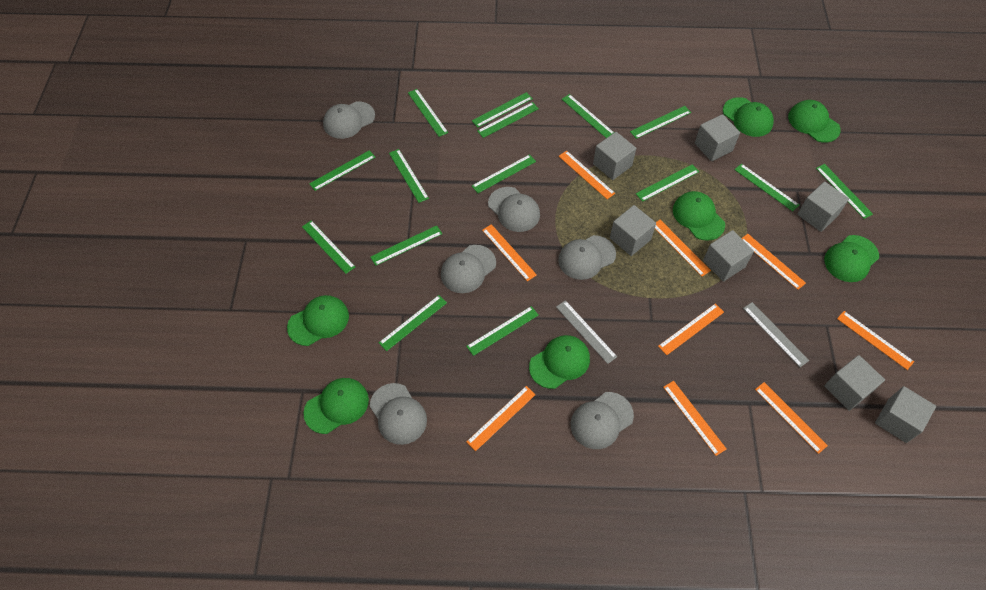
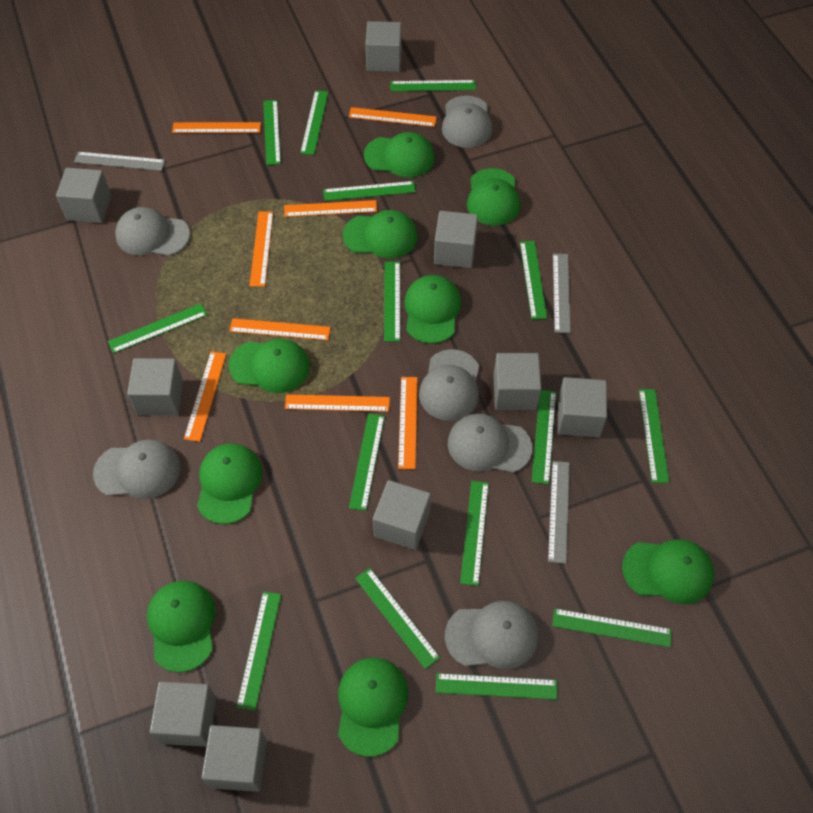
green cap: [287,295,349,346] [303,378,369,434] [529,335,590,389] [673,191,725,241] [723,97,774,137] [788,100,841,143] [824,235,879,282] = 7 -> [147,581,215,672] [197,443,262,524] [228,339,310,393] [338,658,408,757] [343,210,418,258] [364,132,435,177] [404,275,461,344] [467,168,520,226] [622,539,714,604] = 9
grey cube: [593,132,636,180] [610,205,656,256] [695,114,740,161] [703,230,754,282] [797,181,849,232] [824,355,885,411] [875,386,936,443] = 7 -> [56,168,111,223] [127,358,183,416] [150,682,216,747] [202,725,267,792] [365,21,401,72] [373,480,431,550] [434,211,478,268] [493,353,541,410] [558,377,607,438] = 9
grey ruler: [556,300,617,364] [743,302,809,367] = 2 -> [74,152,165,171] [548,461,570,564] [553,253,571,333] = 3
orange ruler: [466,386,536,451] [482,224,537,281] [559,151,615,199] [655,220,711,276] [658,303,724,355] [663,381,726,456] [742,234,806,290] [755,382,828,454] [837,311,914,370] = 9 -> [172,122,261,133] [184,351,226,442] [229,318,331,340] [250,211,273,287] [284,200,377,217] [285,394,390,412] [349,107,437,127] [398,377,418,469] = 8

